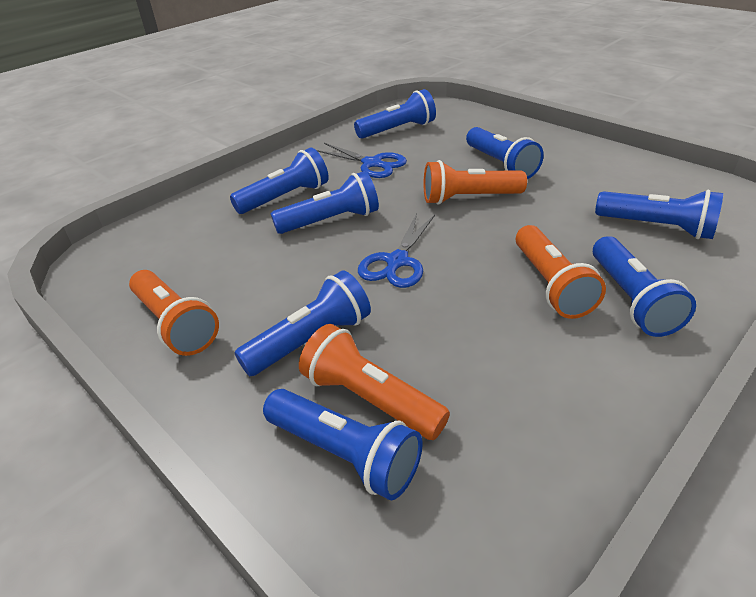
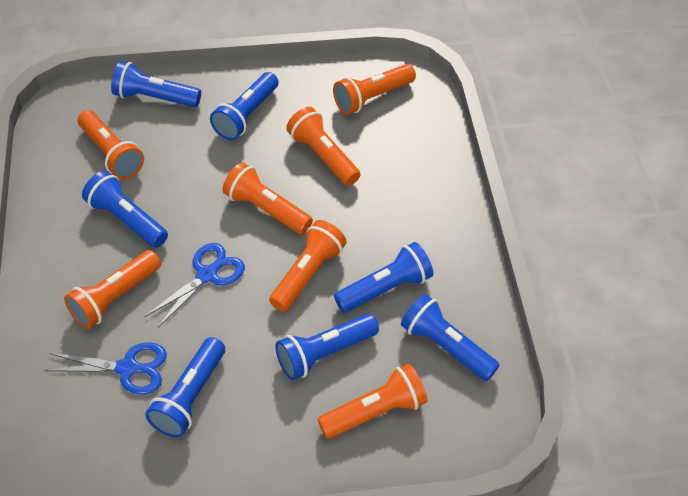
blue flashlight: [230,148,328,214] [234,271,371,376] [263,389,423,500] [271,171,379,234] [354,89,436,139] [466,127,544,179] [593,236,696,337] [595,190,723,239] = 8 -> [82,171,168,248] [111,61,201,107] [145,337,225,438] [210,72,279,140] [275,314,379,380] [334,242,433,313] [401,294,500,381] = 7
orange flashlight: [129,270,219,356] [299,324,450,440] [424,160,527,205] [516,225,606,319] = 4 -> [64,250,161,329] [78,110,144,179] [222,162,313,234] [269,220,347,312] [286,107,360,186] [318,364,427,439] [333,64,416,115] = 7

